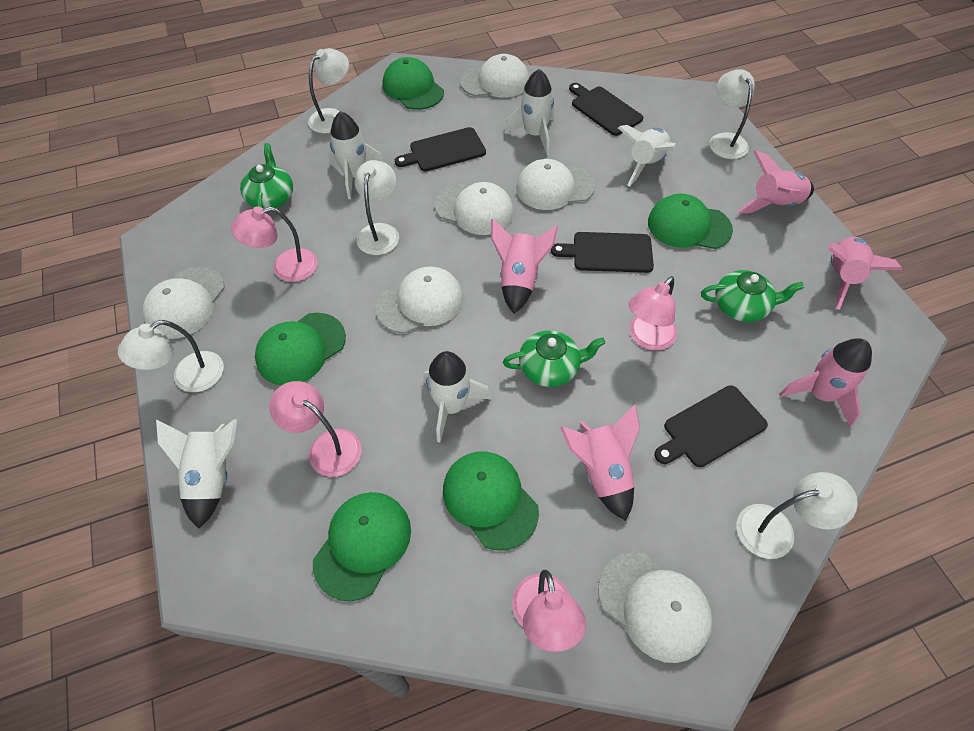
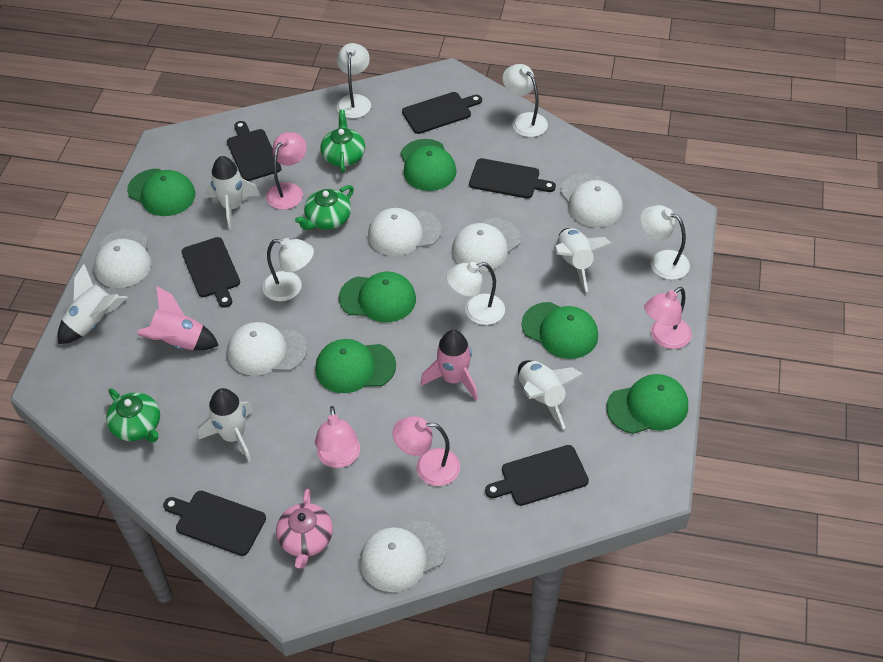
black cutting board: [395,127,486,171] [551,232,654,273] [569,83,643,136] [654,385,768,467] = 4 -> [163,491,266,556] [181,237,240,308] [227,121,281,181] [402,92,482,134] [469,158,556,199] [485,445,589,506] = 6
green cap: [255,313,346,385] [313,492,411,601] [383,57,444,110] [443,451,539,550] [648,194,733,249] = 5 -> [127,169,195,216] [315,339,396,393] [339,272,416,322] [400,139,457,191] [522,302,598,359] [606,374,688,434] = 6
pink rocket: [491,219,558,314] [560,404,640,521] [737,151,814,214] [779,338,872,426] [828,237,902,310] = 5 -> [137,286,219,350] [421,330,478,400] = 2
pink teapot: none = 0 -> [276,489,333,568] = 1

